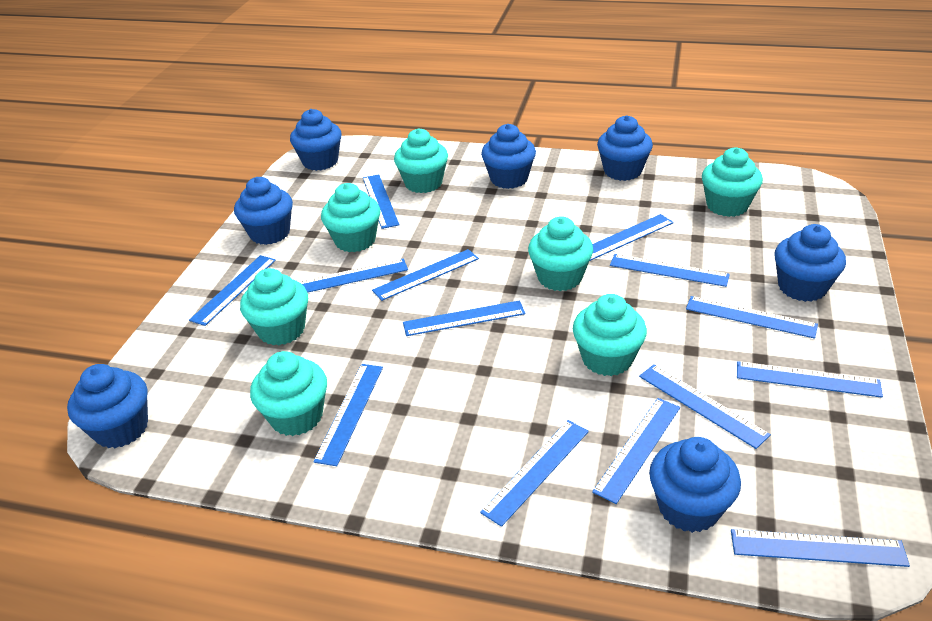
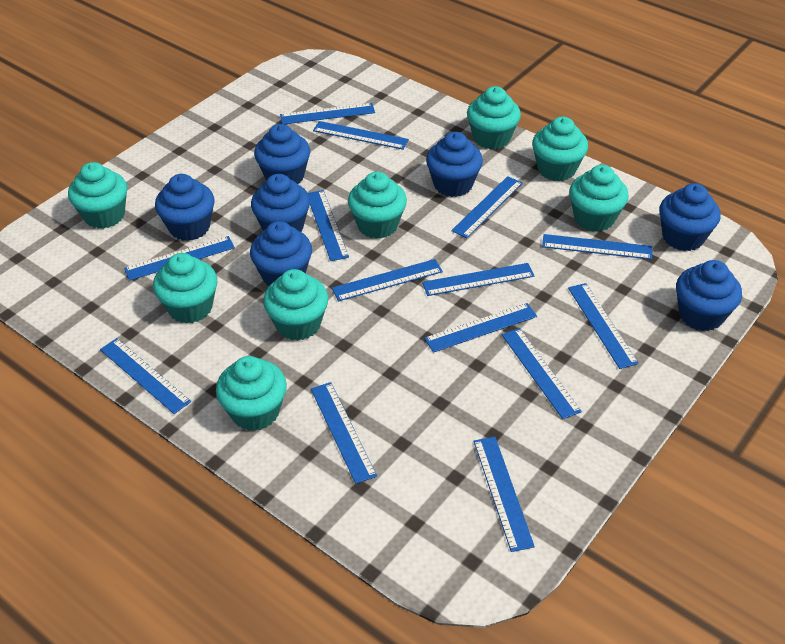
turquoise cupcake: [240,268,308,345] [250,351,327,436] [321,183,380,252] [394,128,448,193] [528,217,593,291] [573,294,647,376] [702,147,763,217] = 7 -> [68,162,127,229] [153,253,217,324] [216,356,287,431] [263,269,329,341] [348,172,407,239] [467,86,521,149] [532,117,588,181] [569,165,629,232] = 8

